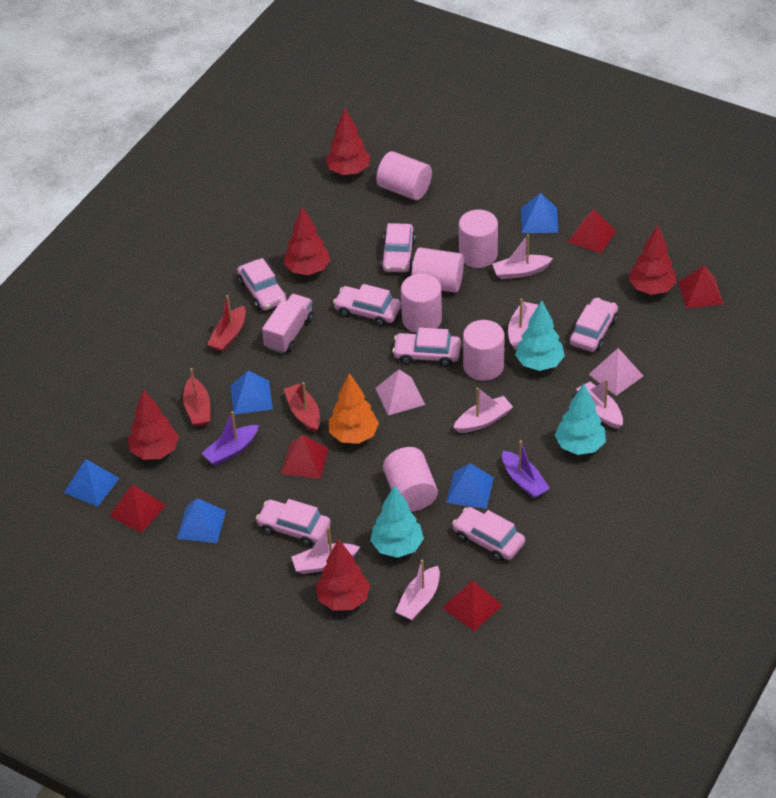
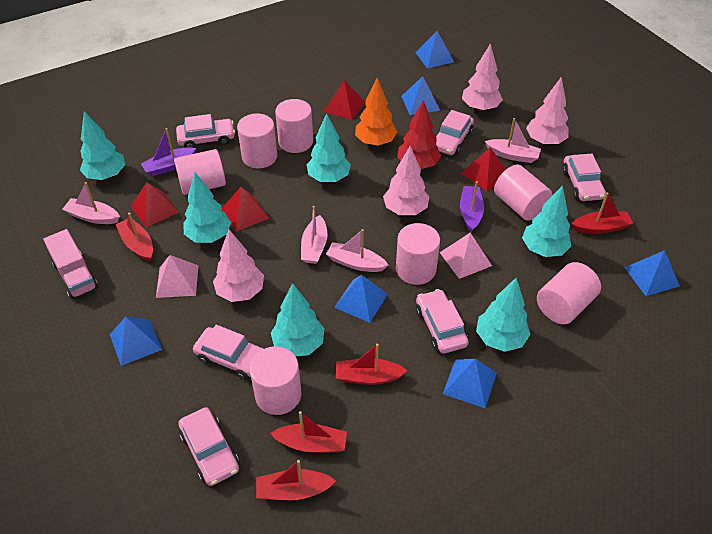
blue pyramid: [64,459,120,507] [177,498,226,543] [230,371,273,414] [446,463,494,509] [521,193,558,233] = 5 -> [110,317,162,366] [334,275,388,323] [401,76,440,115] [415,31,454,69] [443,359,497,408] [624,250,680,296] = 6
pink boat: [291,526,360,574] [395,560,440,620] [453,387,513,433] [492,234,553,280] [508,298,538,350] [576,379,623,429] = 6 -> [62,182,120,224] [301,206,328,264] [326,229,388,272] [485,118,541,163] = 4
pink car: [237,258,286,310] [256,499,331,547] [333,284,401,326] [381,223,416,272] [392,328,461,367] [452,507,525,562] [570,298,618,352] = 7 -> [176,114,235,148] [178,407,239,486] [193,325,264,380] [416,289,469,354] [436,110,474,155] [562,154,606,201] = 6
pink cylinder: [376,151,432,200] [383,447,438,512] [401,274,442,333] [411,247,464,293] [459,210,498,268] [463,320,505,381] = 6 -> [174,149,226,195] [237,113,277,168] [250,346,301,415] [275,99,313,153] [396,223,440,285] [494,165,552,221] [537,262,601,324] = 7
pink tree: none = 0 -> [213,230,264,302] [383,146,429,215] [462,43,503,111] [526,77,569,145] = 4
red boat: [183,368,210,427] [207,295,246,352] [284,382,320,433] = 3 -> [116,213,153,262] [256,460,336,500] [270,411,347,453] [336,343,408,385] [572,192,633,234] = 5
red pyramid: [109,484,166,533] [281,434,329,479] [442,580,502,631] [568,209,616,254] [679,266,723,308] = 5 -> [130,183,179,227] [222,187,269,232] [323,80,365,120] [461,147,506,191] = 4
red tree: [128,389,179,460] [284,207,331,275] [316,539,370,611] [325,108,370,175] [629,225,677,295] = 5 -> [397,100,441,169] = 1
turquoise tree: [370,485,424,558] [515,300,565,371] [555,384,606,455] = 3 -> [80,111,125,180] [183,173,231,243] [271,283,324,356] [306,113,351,182] [476,278,530,352] [522,185,571,257] = 6

